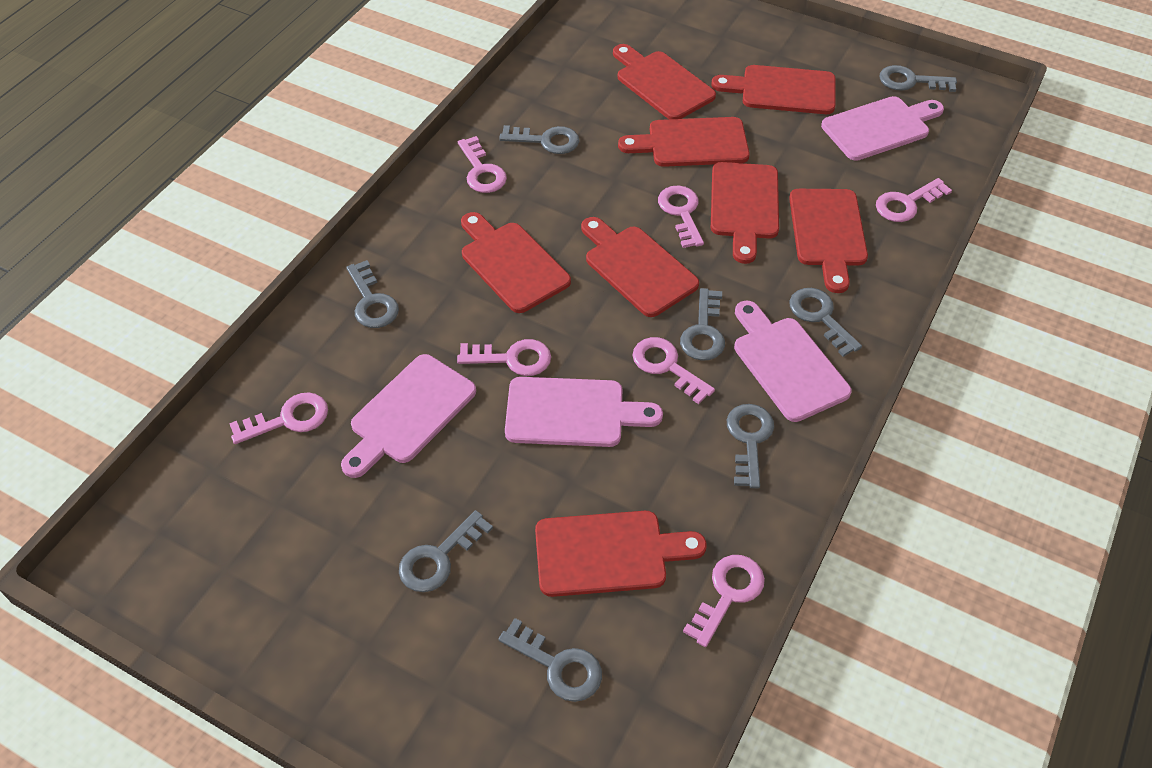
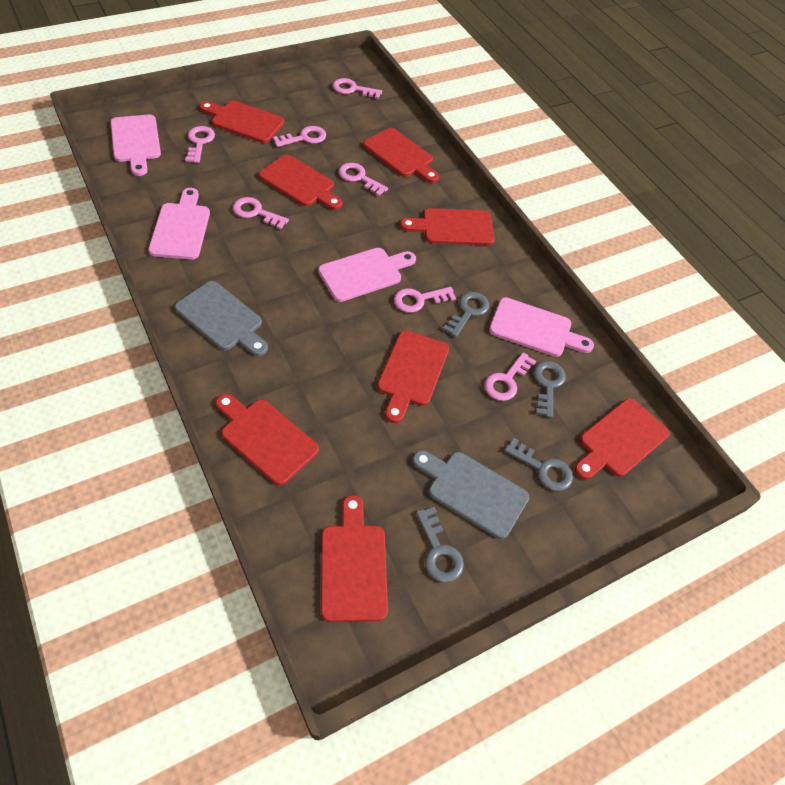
grey cutting board: none = 0 -> [175,281,268,356] [412,450,529,539] = 2
grey key: [346,260,399,328] [399,510,493,592] [498,618,602,702] [499,125,579,154] [680,288,725,361] [727,404,774,488] [789,288,862,357] [879,65,957,92] = 8 -> [416,507,464,582] [443,292,489,337] [504,438,573,491] [534,361,566,418] = 4

